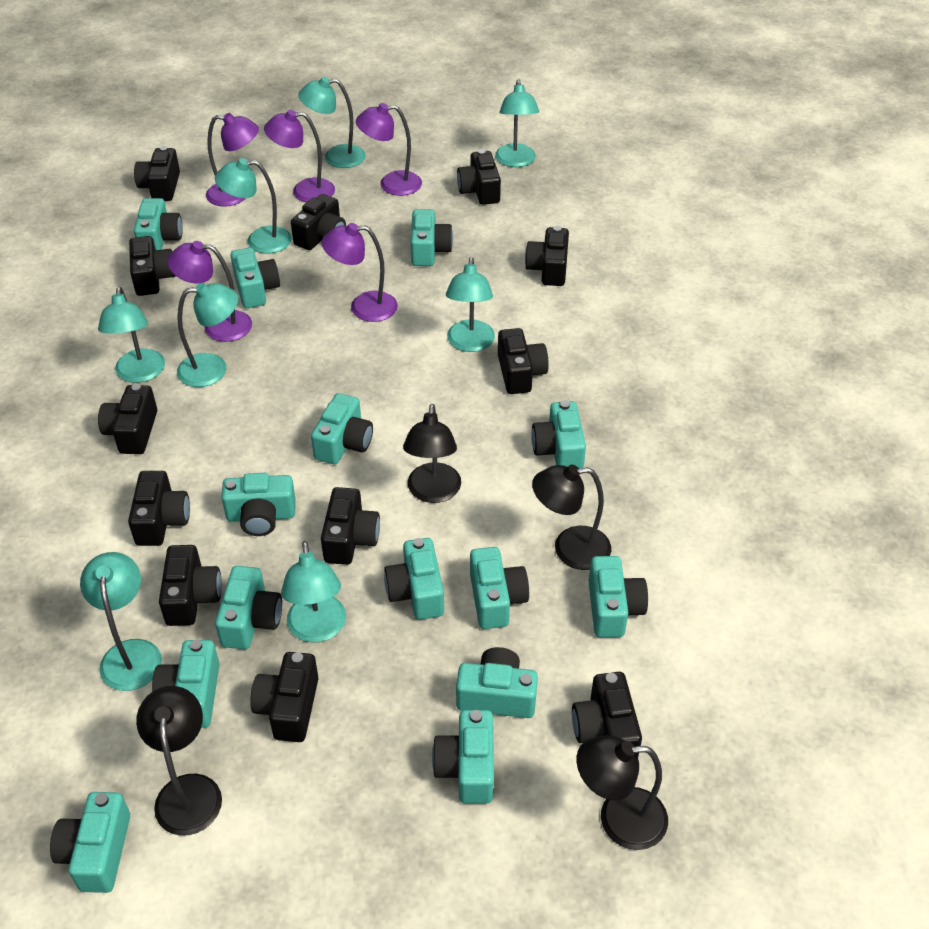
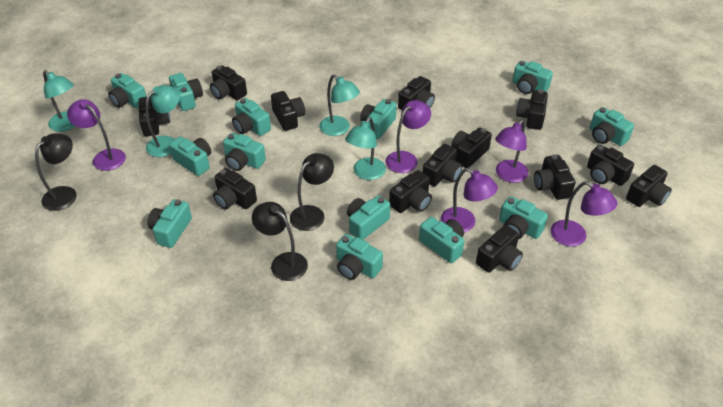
black camera: [98,384,157,454] [128,471,190,546] [129,236,175,296] [134,146,180,201] [159,545,222,626] [250,652,319,742] [291,194,346,250] [321,487,380,565] [457,149,501,205] [498,328,549,394] [525,226,569,286] [572,672,642,756] = 12 -> [139,96,170,136] [210,65,247,100] [213,168,257,209] [271,91,305,131] [389,170,432,213] [398,76,435,110] [423,144,462,186] [452,128,492,168] [476,225,523,273] [516,89,548,130] [534,154,576,200] [587,145,634,186] [626,165,672,207] = 13
black lamp: [136,686,222,836] [403,404,461,503] [532,465,611,570] [577,735,668,850] = 4 -> [35,133,77,211] [252,202,308,281] [290,153,334,231] = 3
turquoise camera: [50,792,130,893] [134,198,183,250] [152,640,220,728] [215,566,282,649] [221,473,296,536] [230,248,280,308] [311,393,373,464] [384,538,444,620] [411,209,453,266] [432,710,494,804] [456,647,538,718] [470,547,529,629] [531,400,586,469] [589,556,648,638] = 14 -> [108,73,146,109] [147,199,192,248] [169,73,203,111] [169,137,211,176] [223,133,266,171] [232,98,271,136] [336,234,383,280] [347,195,390,240] [360,99,397,139] [419,217,464,263] [499,196,548,239] [512,61,553,94] [590,107,634,146] = 13
turquoise lamp: [80,552,162,691] [98,287,165,383] [177,283,238,387] [215,158,292,254] [281,541,346,642] [298,77,366,168] [446,257,495,352] [495,79,539,167] = 8 -> [43,70,75,132] [145,85,180,157] [319,74,360,136] [345,117,386,180] = 4

